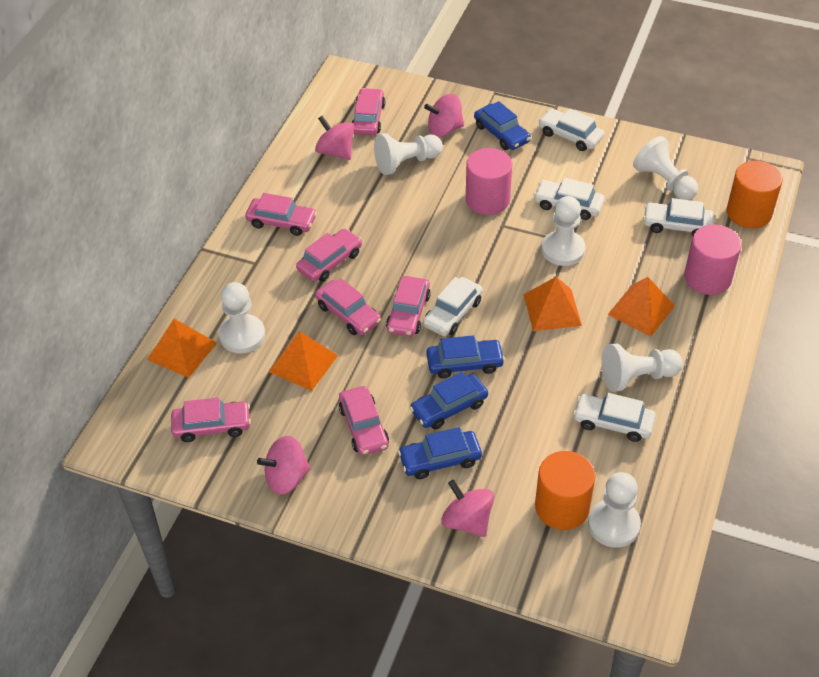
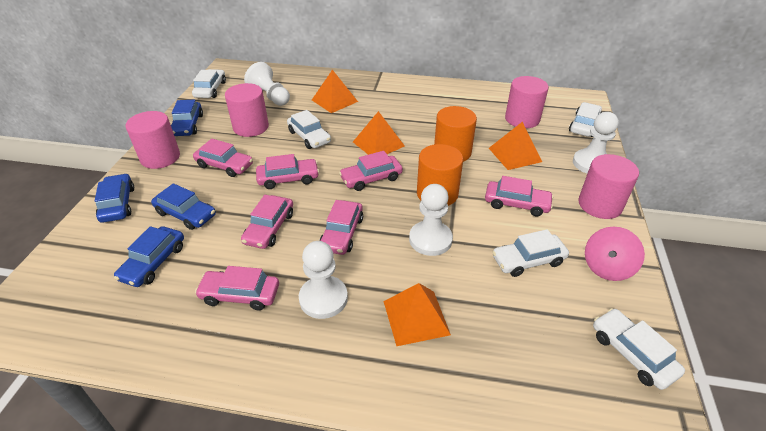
pink cylinder: [466,148,512,215] [684,224,741,295] = 2 -> [126,111,180,169] [225,83,269,137] [505,76,549,128] [578,154,639,219] = 4
pink spinning top: [257,436,311,494] [315,115,354,160] [424,94,464,137] [441,480,494,537] = 4 -> [585,226,645,281] = 1
white pawn: [219,282,265,353] [374,133,443,175] [541,196,585,266] [588,472,641,548] [601,343,683,392] [633,136,698,200] = 6 -> [244,62,290,106] [299,241,348,319] [409,184,453,256] [573,112,619,173] = 4

